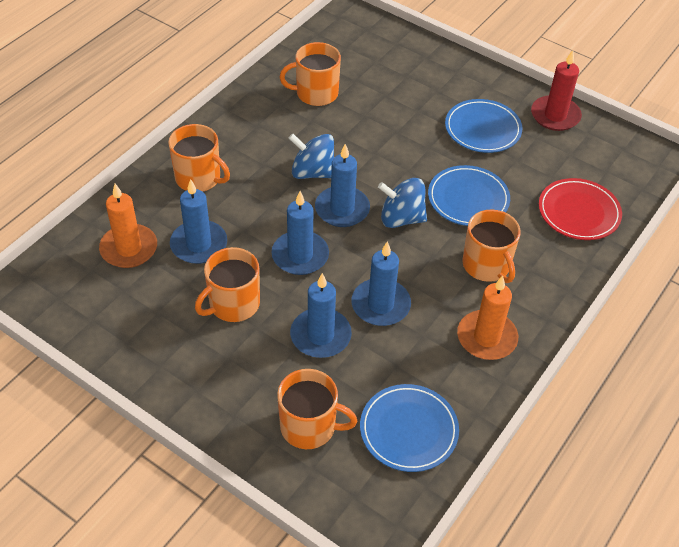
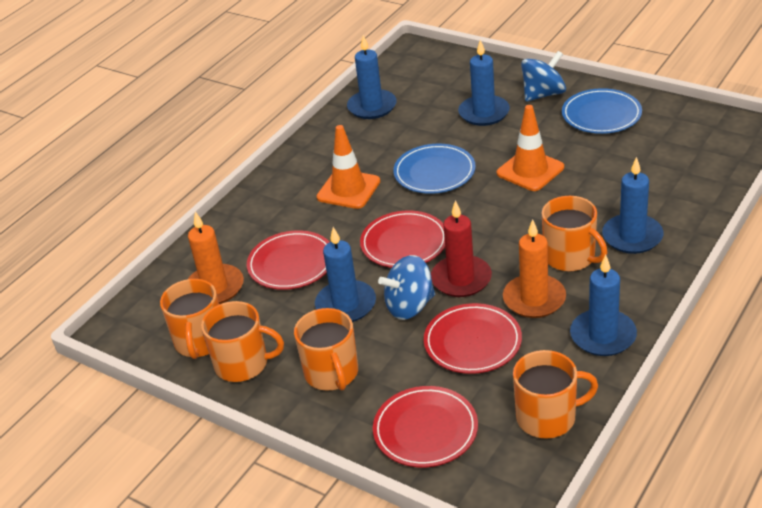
blue plate: [360,384,459,472] [428,165,510,226] [445,99,522,153] = 3 -> [393,144,476,194] [562,88,642,134] = 2
orange traffic cone: none = 0 -> [317,125,381,209] [497,105,564,191] = 2
red plate: [539,178,622,240] = 1 -> [247,230,329,290] [360,211,445,268] [373,386,478,467] [424,303,522,374] = 4

